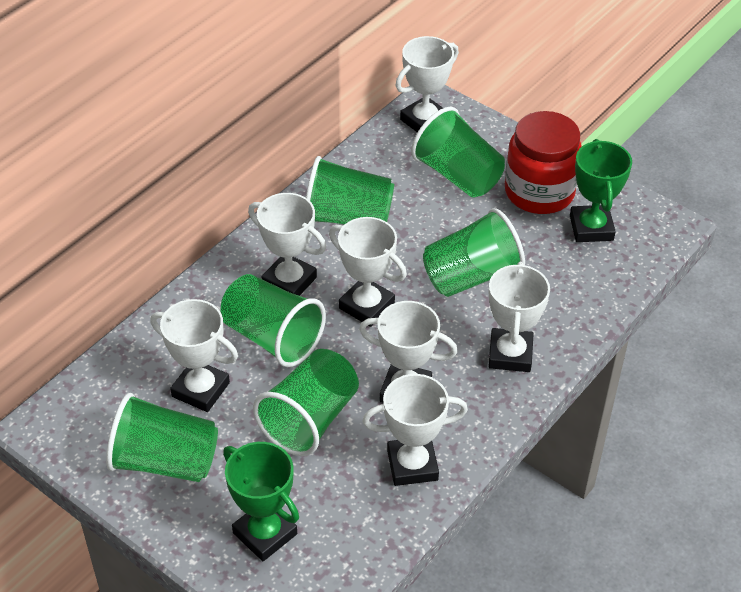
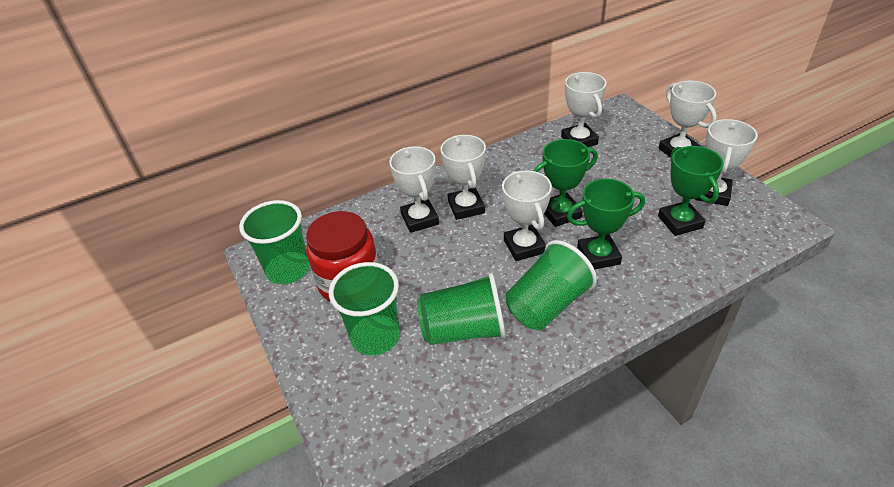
green cup: [106,393,218,482] [221,274,326,367] [253,349,359,456] [306,156,395,225] [411,107,505,197] [423,208,525,297] = 6 -> [239,200,310,284] [329,262,400,356] [417,273,506,345] [506,240,597,330] = 4
green trophy: [223,442,299,561] [570,139,632,242] = 2 -> [534,139,598,227] [567,179,645,270] [658,146,724,236] = 3
white trophy: [150,299,238,412] [248,193,326,296] [329,217,407,327] [359,301,458,403] [362,374,468,486] [396,36,459,132] [488,262,550,372] = 7 -> [389,146,439,233] [440,135,486,220] [502,171,552,261] [561,72,606,147] [659,81,717,158] [695,119,758,206] = 6

